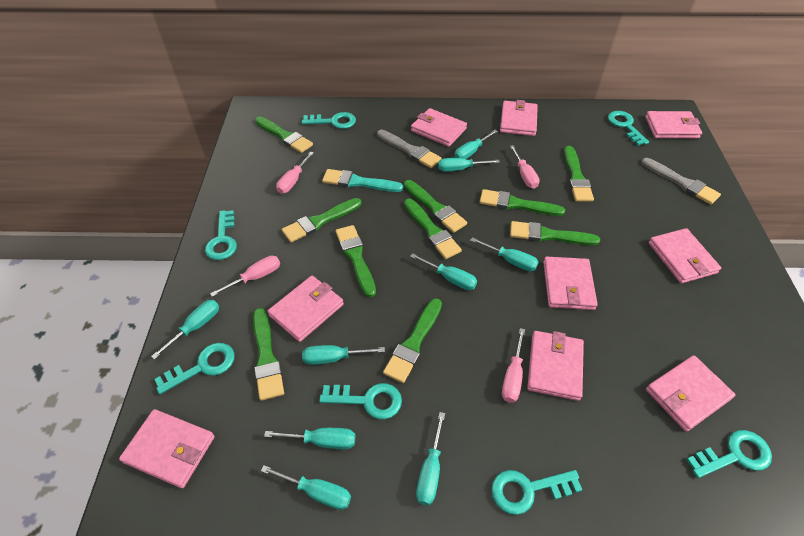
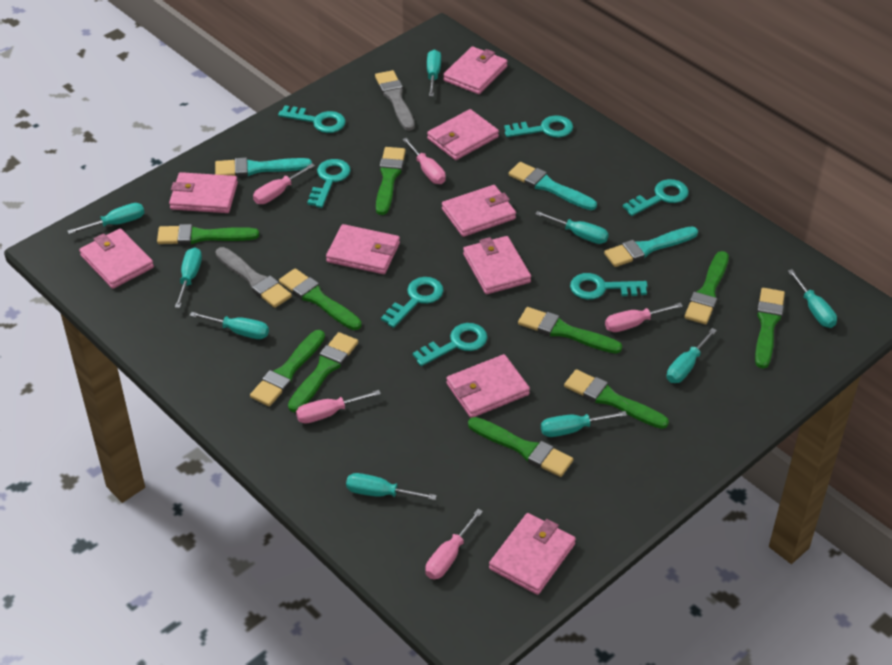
pink screwdriver: [210,256,280,297] [276,152,314,194] [502,328,525,403] [510,145,540,189] = 4 -> [253,163,315,204] [296,390,381,424] [402,138,446,184] [425,509,483,579] [605,303,683,332] = 5
turquoise brush: [322,169,403,192] = 1 -> [215,157,312,177] [509,162,597,210] [604,226,698,267] = 3

